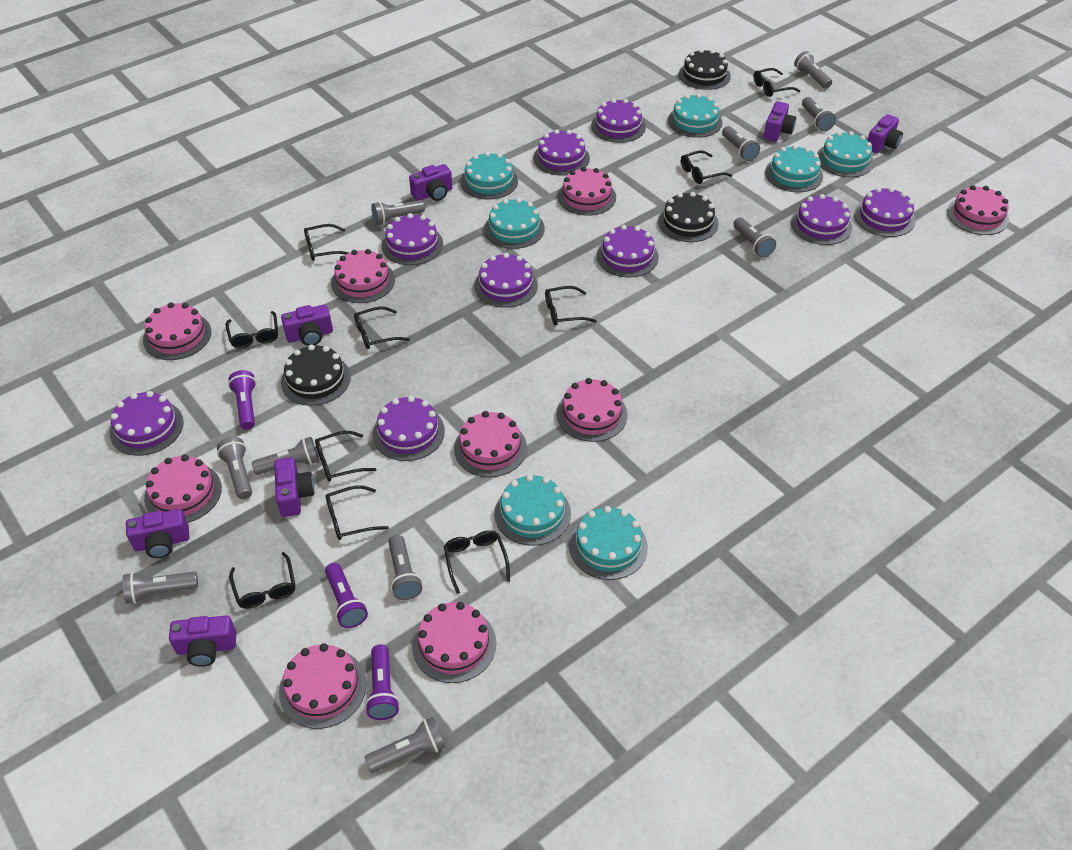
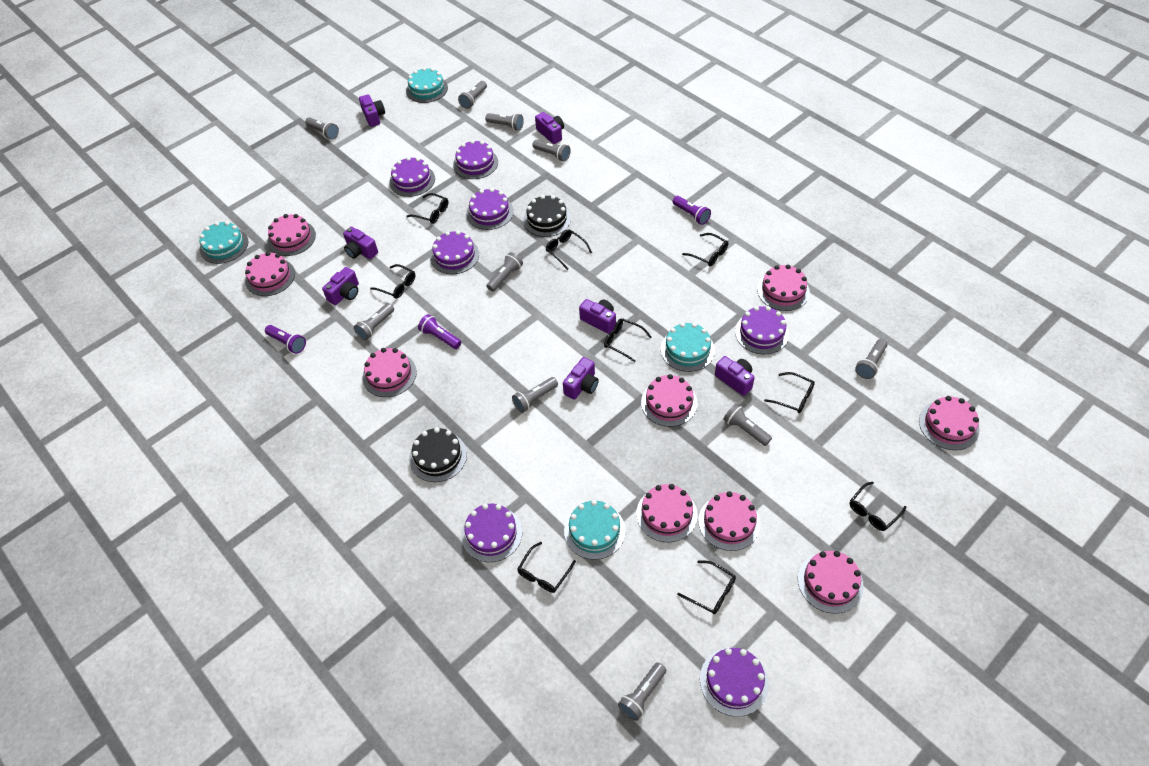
black cake: [281,344,351,406] [658,192,718,242] [679,49,731,90] = 3 -> [409,427,467,482] [523,195,571,237] = 2
black glasses: [225,311,278,348] [229,552,295,609] [304,224,349,261] [315,431,376,481] [325,485,389,540] [354,306,410,349] [444,530,510,594] [545,286,597,326] [681,150,732,184] [753,68,800,97] = 10 -> [370,264,415,299] [407,193,449,224] [517,542,576,593] [545,229,592,270] [604,318,651,362] [677,561,736,614] [682,233,728,266] [764,372,815,413] [850,482,906,531] = 9
purple cake: [110,391,184,456] [373,396,445,461] [382,213,443,265] [474,253,538,308] [533,129,590,176] [591,99,646,143] [596,225,659,278] [791,194,852,245] [854,187,916,237] = 9 -> [389,157,435,197] [430,231,479,274] [453,140,498,179] [461,504,522,562] [466,188,514,230] [700,647,769,717] [735,306,789,354] = 7
turquoise cake: [460,152,518,200] [484,198,545,249] [494,474,571,546] [569,506,648,580] [668,94,722,138] [765,145,823,192] [817,131,874,177] = 7 -> [199,221,248,264] [406,67,448,103] [564,500,625,560] [661,323,715,372] = 4

